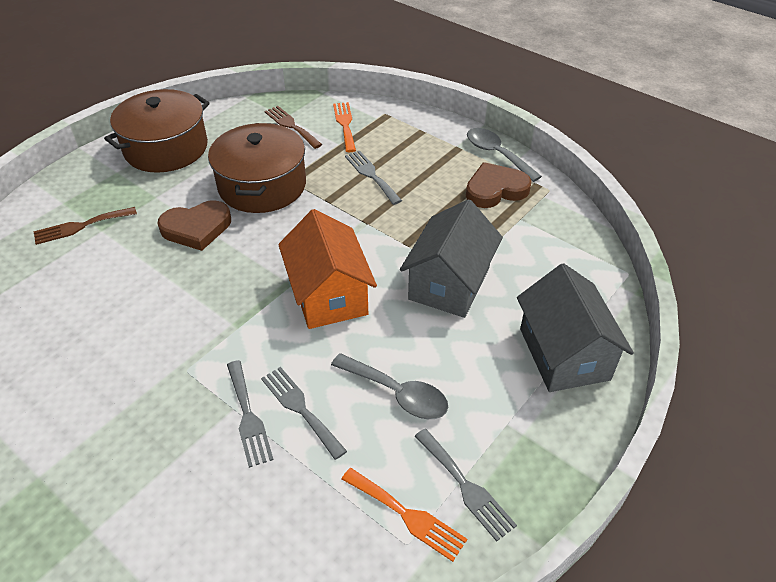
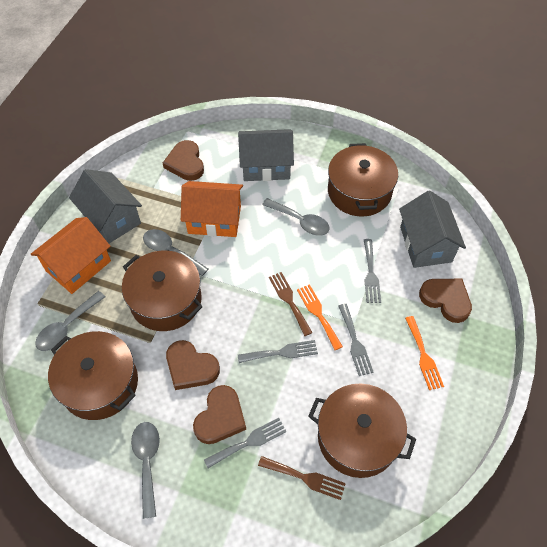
brown heart: [158,200,231,251] [466,162,531,208] = 2 -> [163,140,204,181] [166,340,220,390] [193,385,246,444] [419,279,472,323] = 4
brown pot: [104,89,210,173] [208,123,306,213] = 2 -> [48,331,138,420] [122,251,203,331] [308,383,416,478] [328,143,398,217] = 4
grey house: [400,199,503,318] [517,263,634,392] = 2 -> [69,169,142,243] [238,129,294,181] [399,190,466,268] = 3
grey spoon: [331,353,448,419] [467,128,542,182] = 2 -> [35,291,105,351] [131,422,160,519] [143,229,208,276] [262,198,330,236] = 4
orange house: [278,209,377,329] = 1 -> [31,217,111,294] [181,181,243,237] = 2

